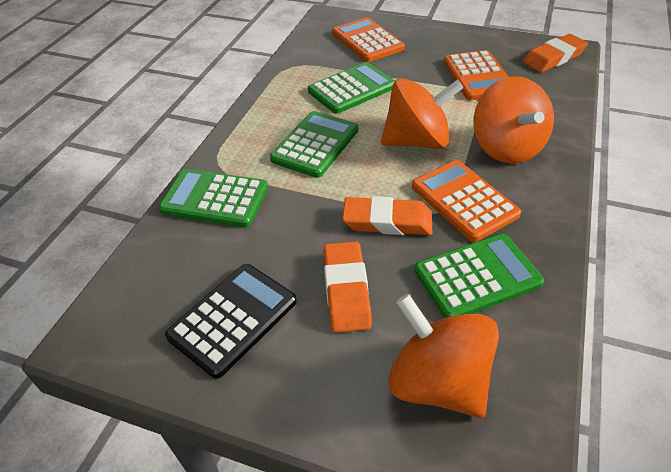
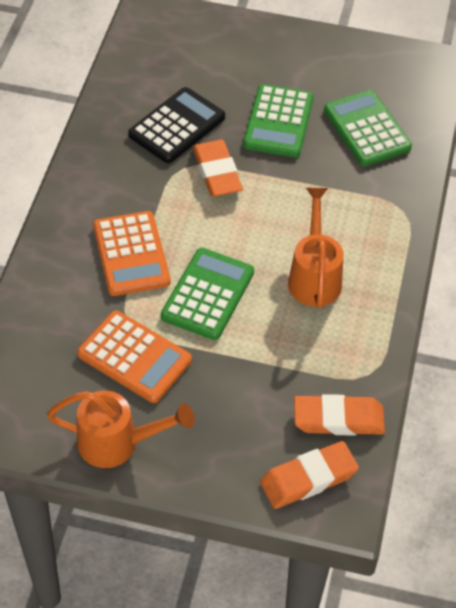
green calculator: [159,169,268,228] [270,111,358,178] [308,62,395,114] [414,234,544,318] = 4 -> [161,248,254,340] [243,84,314,157] [324,90,412,166] = 3
orange calculator: [332,17,405,62] [412,160,521,242] [444,50,508,100] = 3 -> [77,311,192,403] [93,211,171,296] = 2
orange spinning top: [381,78,464,149] [388,294,499,418] [473,76,554,164] = 3 -> none = 0
orange watering can: none = 0 -> [47,390,195,468] [288,188,344,308] = 2

